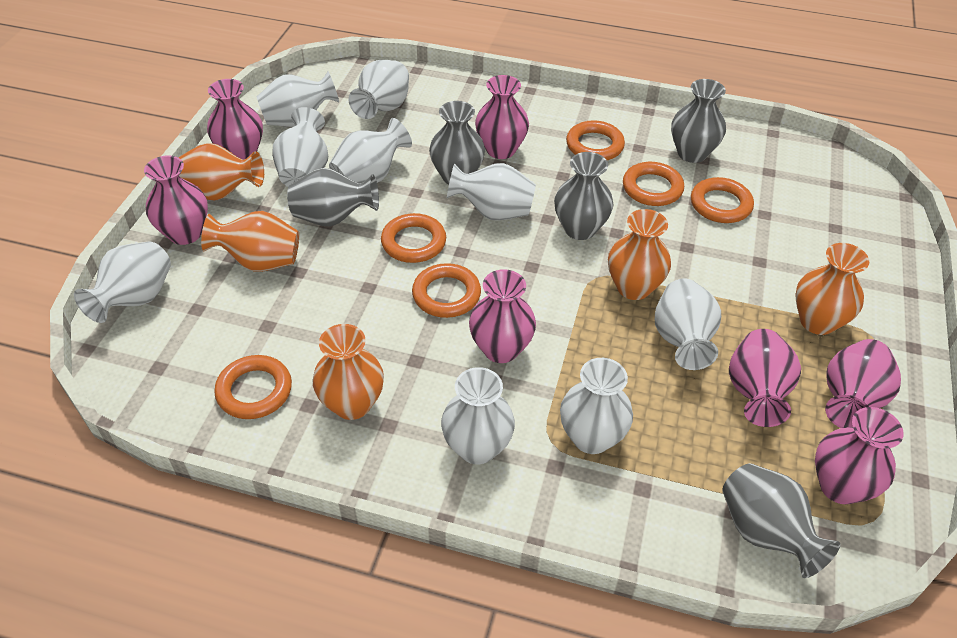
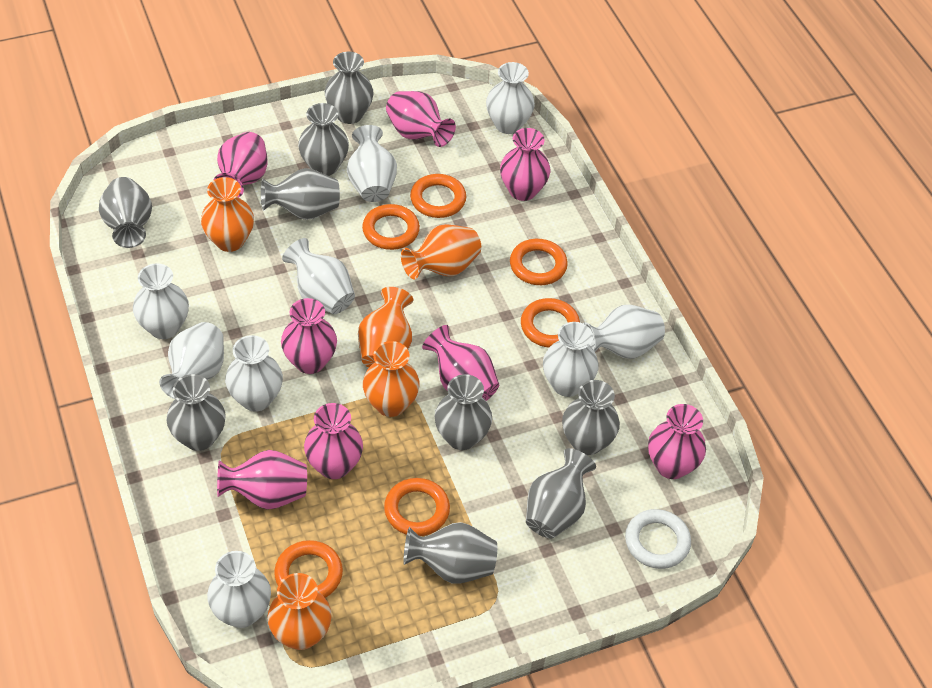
grey vase: [287,168,379,227] [429,101,485,185] [554,152,613,240] [671,79,726,163] [722,463,840,578] = 5 -> [99,177,152,248] [167,374,226,451] [261,168,340,220] [298,103,349,176] [325,52,374,124] [403,522,497,584] [435,374,492,450] [526,448,596,538] [562,380,620,455] = 9
pink vase: [144,155,208,245] [207,79,263,160] [469,269,536,363] [475,75,529,159] [729,329,801,427] [815,407,904,504] [825,339,901,428] = 7 -> [214,132,268,197] [217,450,307,510] [281,298,337,374] [304,403,363,479] [386,91,456,147] [422,325,499,401] [500,128,550,201] [648,404,706,479] = 8
white ring: none = 0 -> [625,509,691,569] = 1

